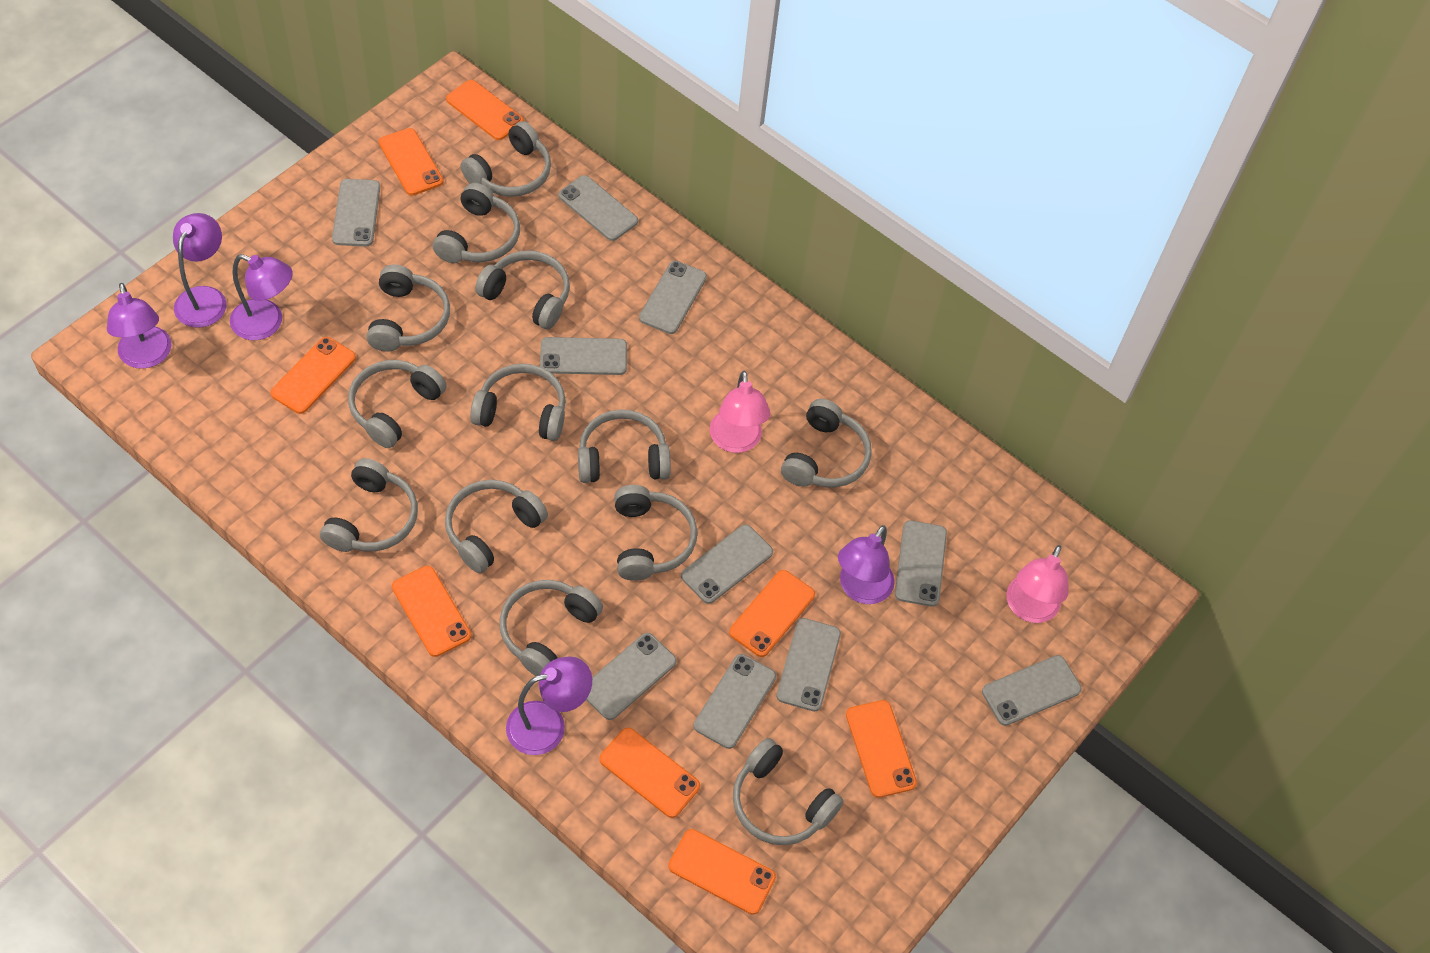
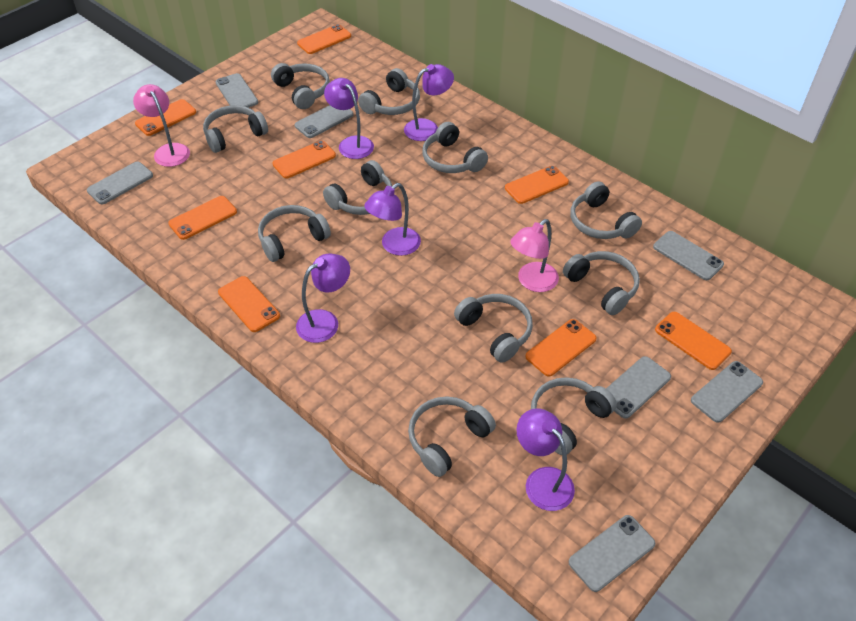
grey headphones: [320,458,418,552] [348,360,447,448] [366,264,450,352] [433,183,520,263] [445,480,548,573] [460,121,551,197] [470,364,566,441] [475,250,570,329] [499,580,603,676] [578,409,671,483] [614,485,697,581] [733,738,844,845] [781,399,872,487] = 13 -> [203,105,268,153] [258,205,331,262] [271,63,330,109] [323,160,392,215] [358,68,420,115] [408,396,496,477] [422,122,488,173] [454,294,533,363] [531,377,617,455] [563,251,640,315] [570,181,642,239] = 11
grey phone: [332,179,380,246] [540,337,627,375] [559,175,638,241] [586,633,676,720] [639,261,707,334] [681,525,773,604] [694,654,776,749] [776,618,841,711] [895,520,947,607] [982,655,1082,726] = 10 -> [87,162,153,204] [215,73,258,108] [295,105,354,138] [569,515,655,592] [606,356,671,419] [653,231,724,280] [691,361,763,423] = 7

